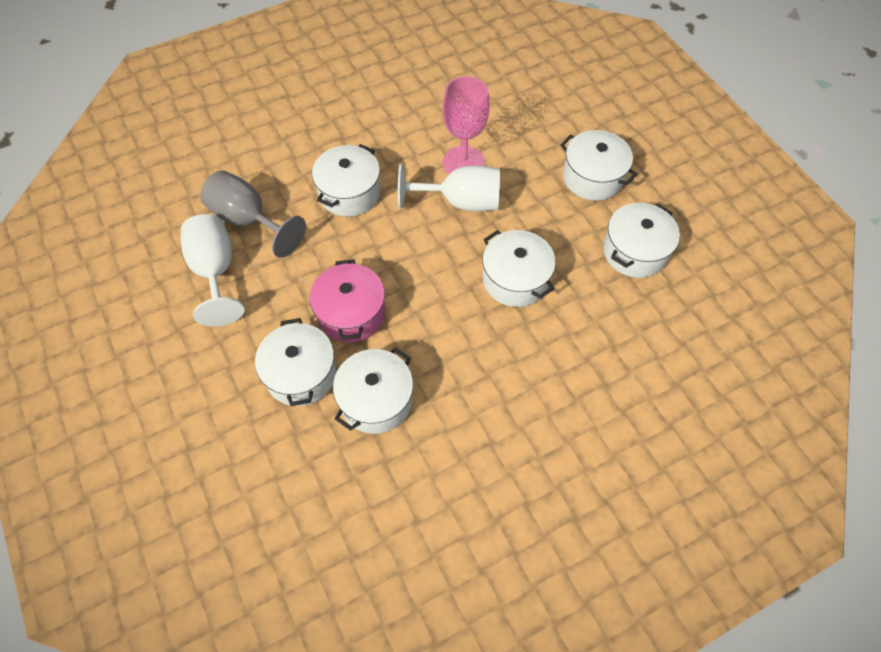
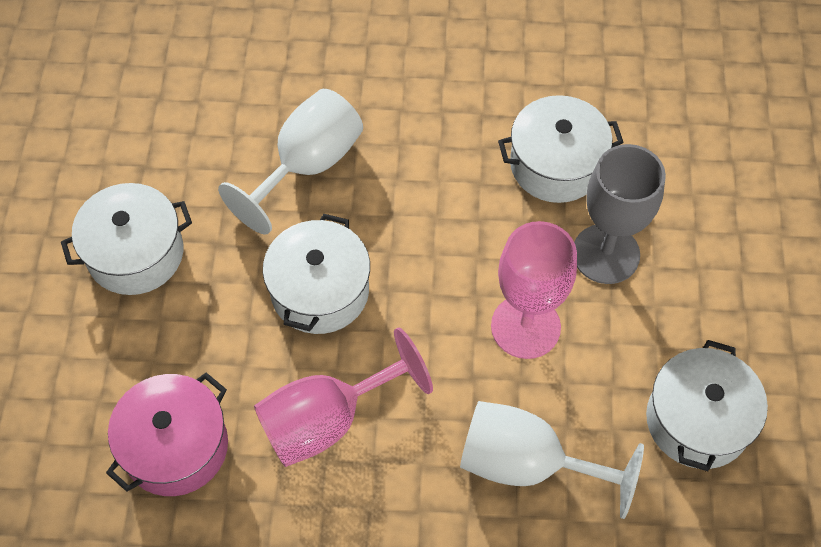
pink goblet: [443,76,489,174] = 1 -> [254,328,433,467] [491,221,577,359] = 2
white pot: [255,318,337,406] [312,144,380,217] [333,347,413,434] [482,230,556,307] [560,130,637,201] [603,203,680,278] = 6 -> [61,183,192,295] [263,214,370,334] [498,95,624,203] [646,340,768,471] = 4

